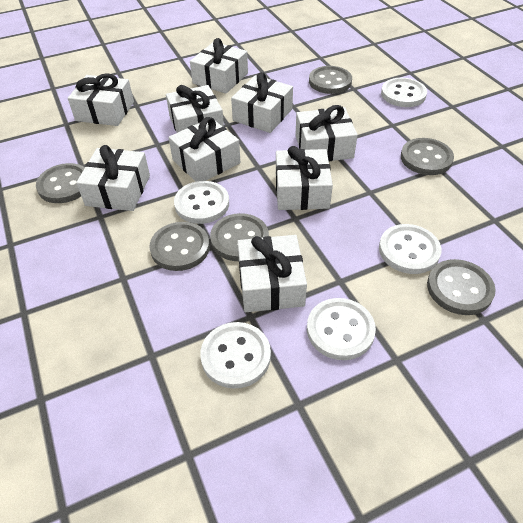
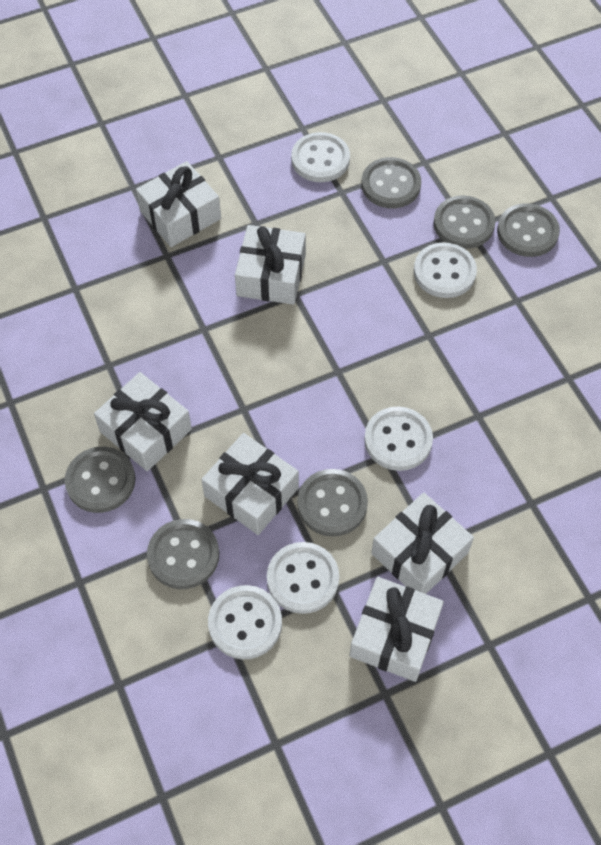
white gift: [68,73,134,126] [76,145,150,211] [166,85,224,133] [168,117,240,182] [190,38,248,94] [231,72,293,133] [237,235,307,312] [276,146,333,210] [295,105,358,161] = 9 -> [94,372,192,471] [136,161,221,247] [201,433,299,535] [235,225,306,305] [350,577,444,682] [371,492,474,594] = 6

